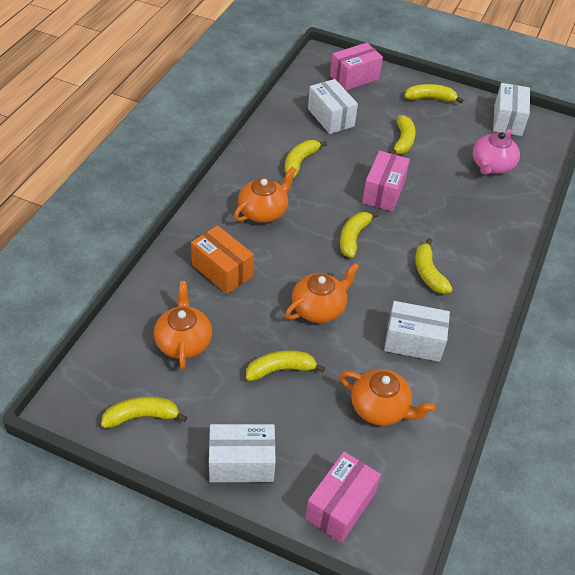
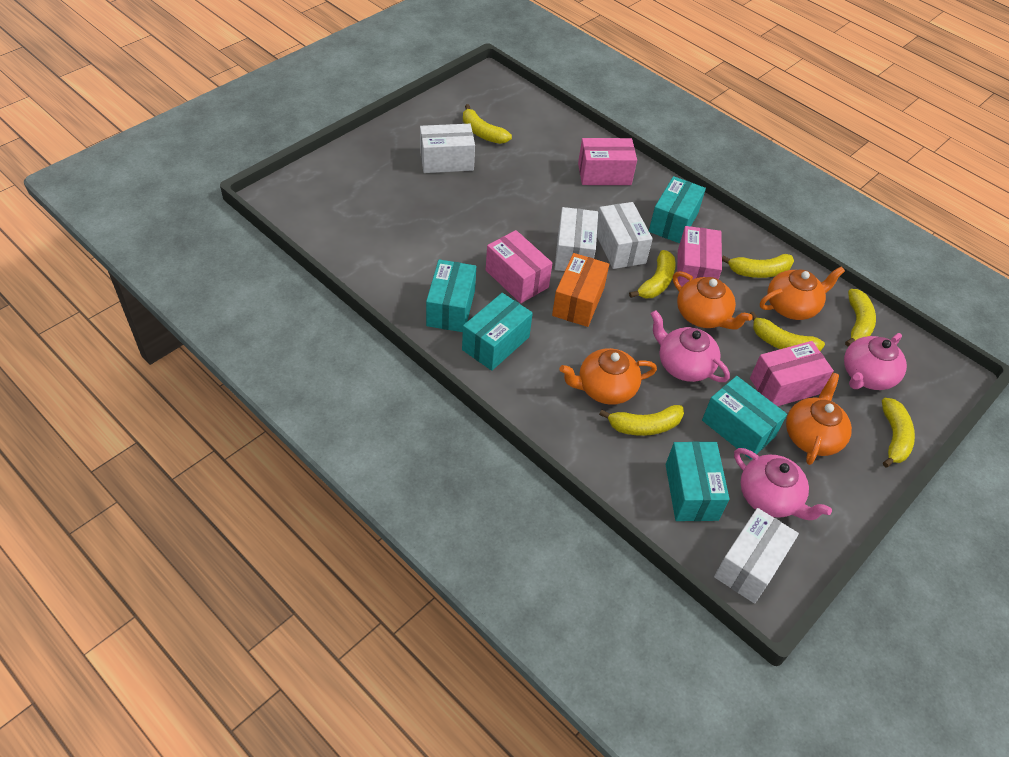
pink box: [305,452,381,543] [330,43,383,90] [362,151,410,212] = 3 -> [486,230,552,303] [578,138,637,185] [677,226,722,287] [750,341,834,406] = 4
pink teapot: [473,129,520,175] = 1 -> [651,310,730,382] [734,448,832,520] [844,333,907,390] = 3
turquoise box: none = 0 -> [426,259,476,332] [462,293,533,371] [649,176,706,244] [666,441,730,521] [702,376,787,459] = 5

